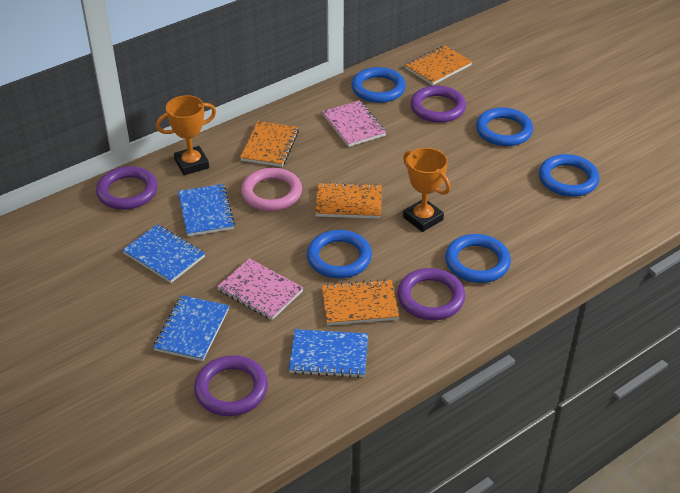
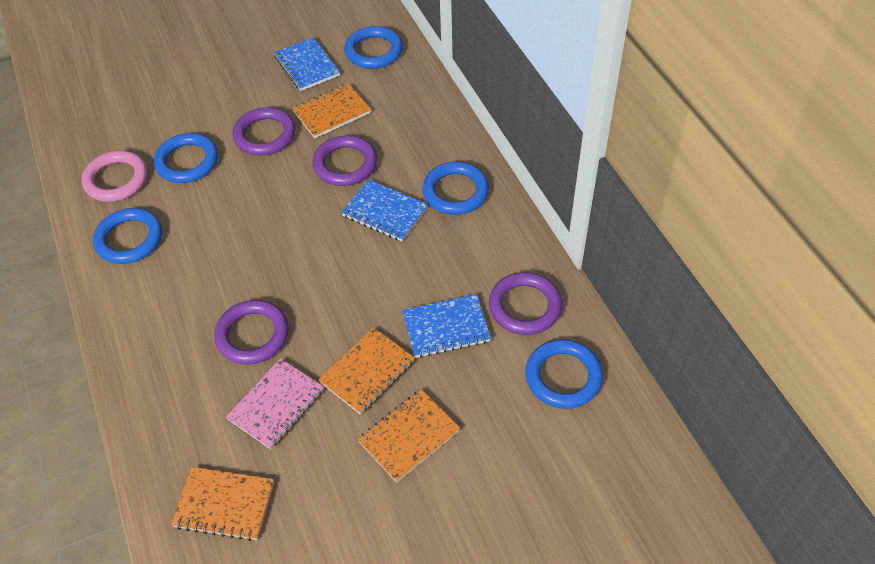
blue notebook: [123,224,205,283] [153,295,229,361] [178,184,235,237] [289,329,368,378] = 4 -> [274,37,340,91] [341,179,428,241] [402,294,491,358] = 3
orange trophy: [156,95,216,175] [403,148,451,232] = 2 -> none = 0
pink notebook: [217,258,303,320] [322,100,386,147] = 2 -> [226,358,324,449] = 1

